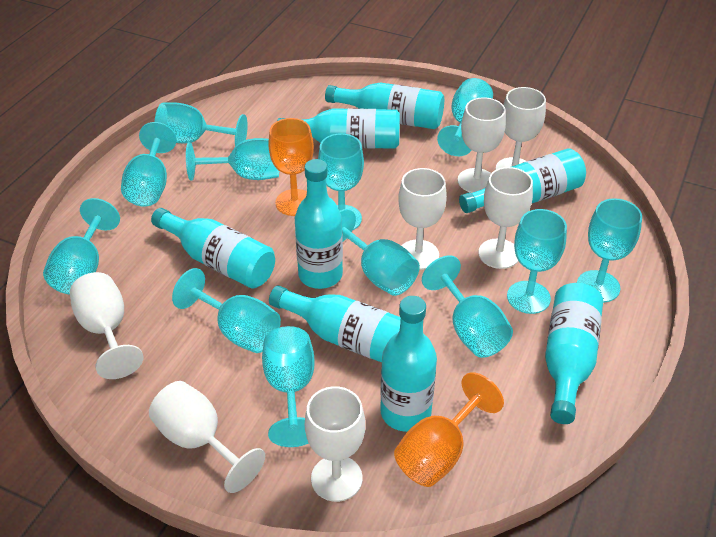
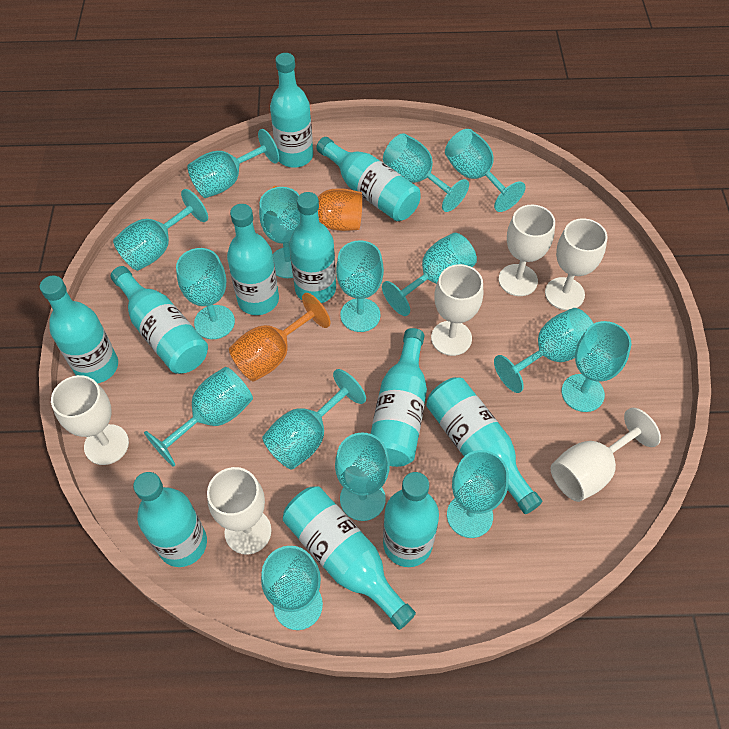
turquoise bottle: [151,208,275,288] [269,286,401,363] [277,108,400,149] [295,159,343,289] [325,82,444,129] [380,296,437,432] [459,148,586,213] [545,283,603,424] = 8 -> [40,275,118,383] [111,266,208,374] [133,472,207,567] [227,204,279,315] [270,53,313,168] [283,486,416,630] [289,192,336,303] [316,137,420,221] [371,328,427,467] [383,472,439,567] [426,377,542,514] = 11
turquoise goblet: [43,198,120,294] [121,122,177,206] [154,102,248,146] [172,268,281,353] [186,138,279,180] [262,326,314,447] [318,133,364,230] [340,209,420,296] [422,255,513,358] [437,78,493,156] [507,209,567,314] [577,198,642,302] = 12 -> [113,189,208,271] [144,367,253,467] [176,248,235,339] [187,129,279,198] [259,187,300,278] [261,546,323,630] [262,369,366,469] [335,433,390,521] [336,240,384,332] [382,233,477,316] [383,133,469,212] [445,129,526,212] [447,450,509,538] [494,308,594,393] [562,321,631,412] = 15
white goblet: [70,272,144,379] [149,381,265,493] [305,386,365,502] [398,168,447,270] [458,97,506,193] [478,167,533,269] [496,87,546,169] = 7 -> [51,375,129,465] [207,467,272,555] [431,264,483,356] [499,205,555,296] [545,218,608,310] [551,408,661,502] = 6

